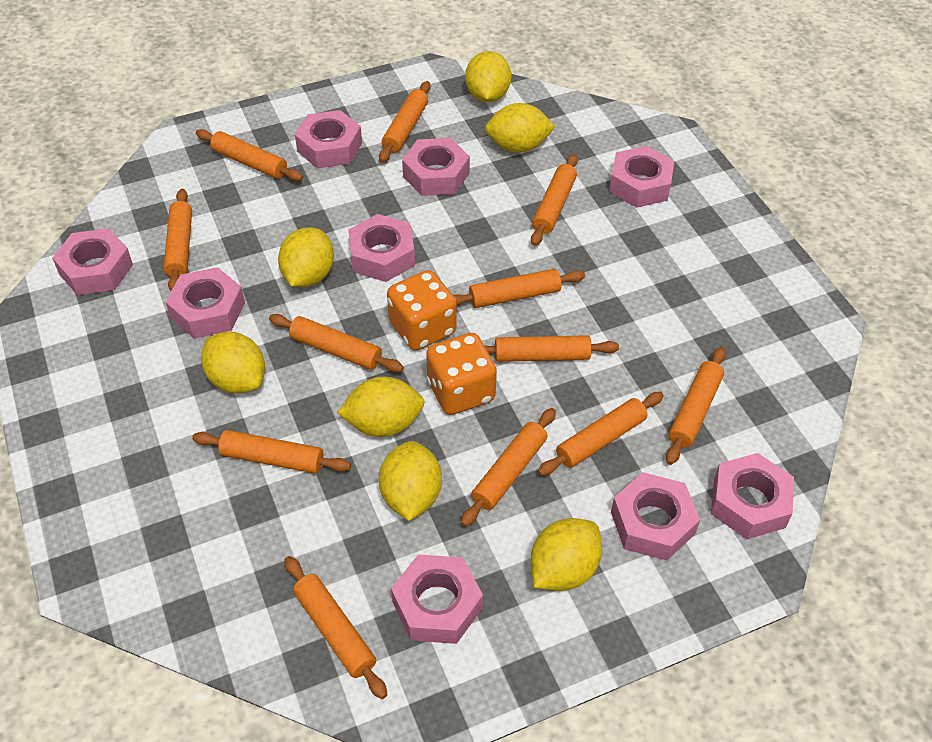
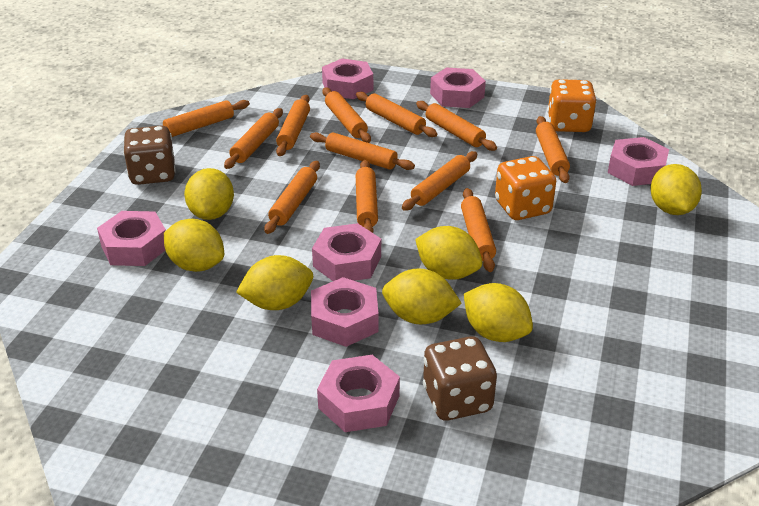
brown dice: none = 0 -> [123,126,176,185] [423,336,497,421] = 2
pink nut: [52,228,133,295] [166,267,245,338] [295,110,362,168] [348,214,415,282] [391,554,483,644] [402,138,470,196] [609,146,674,208] [611,472,700,560] [711,453,794,539] = 9 -> [97,211,166,266] [311,277,378,347] [312,223,381,281] [317,355,400,432] [322,59,373,99] [430,67,486,108] [608,137,669,186] = 7

